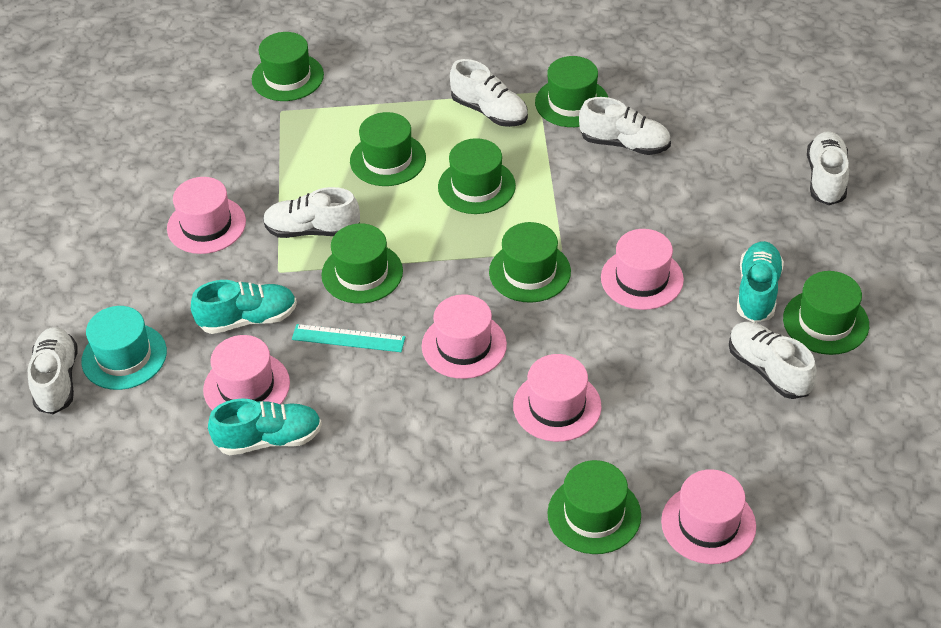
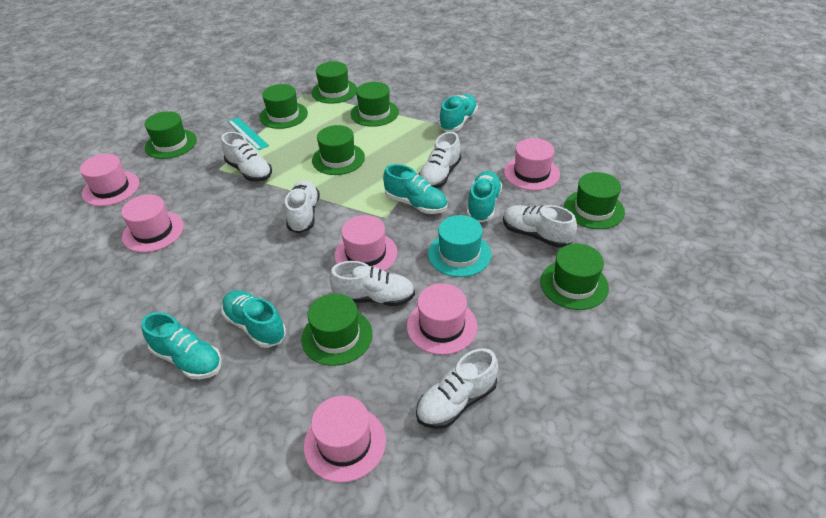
turquoise shoe: [191,280,297,334] [208,399,322,455] [737,241,784,323] = 3 -> [141,312,222,379] [221,290,286,348] [383,164,447,214] [439,94,478,132] [467,171,502,222] = 5

